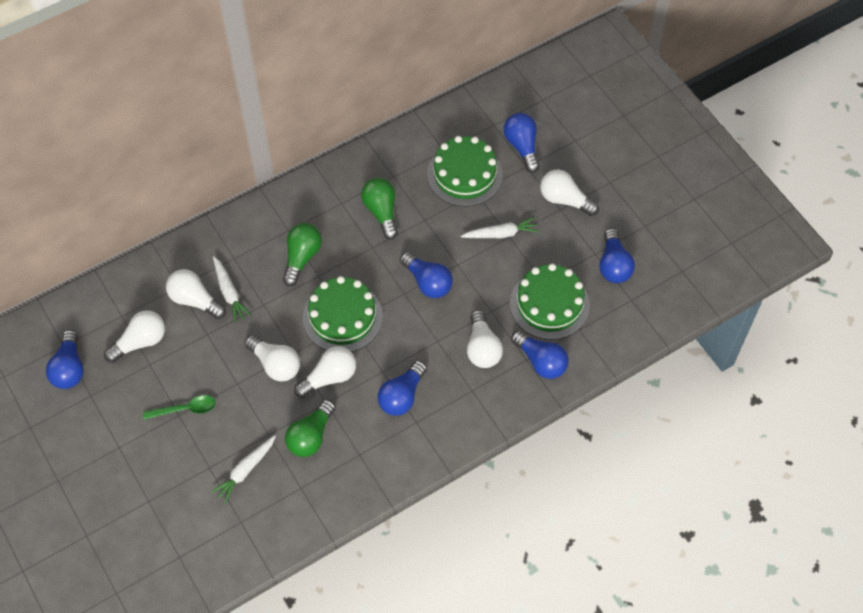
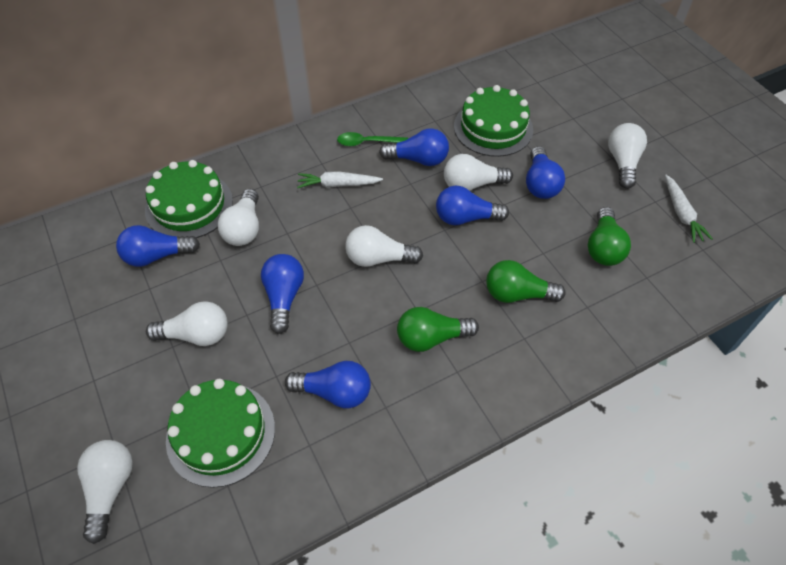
white carrot: [211,435,276,504] [213,256,252,323] [461,217,539,238] = 3 -> [297,171,383,188] [665,174,713,243] = 2

